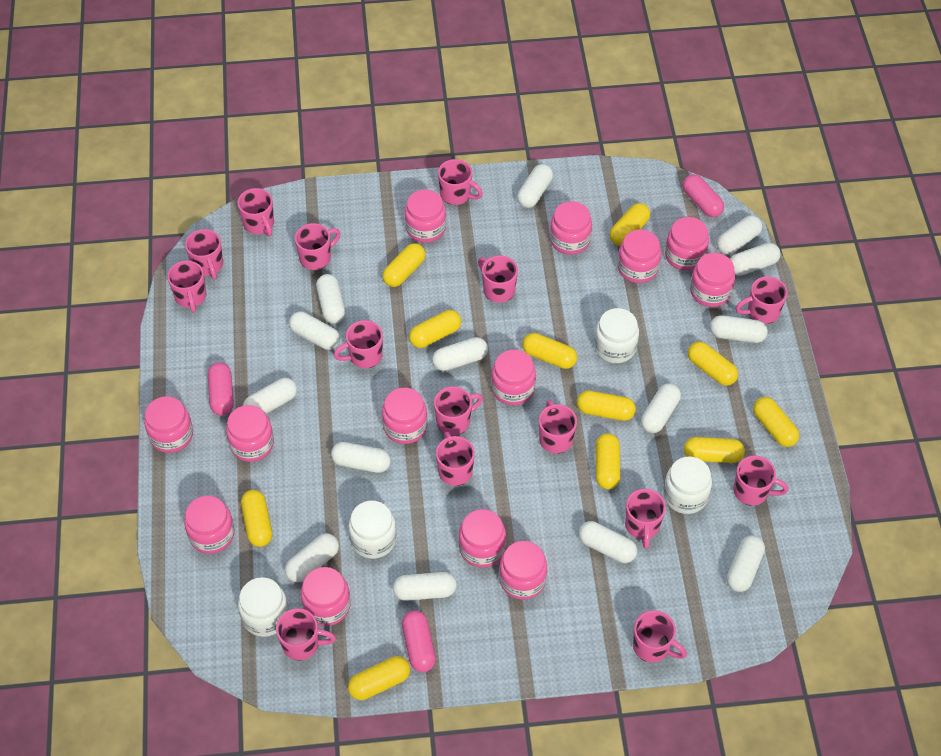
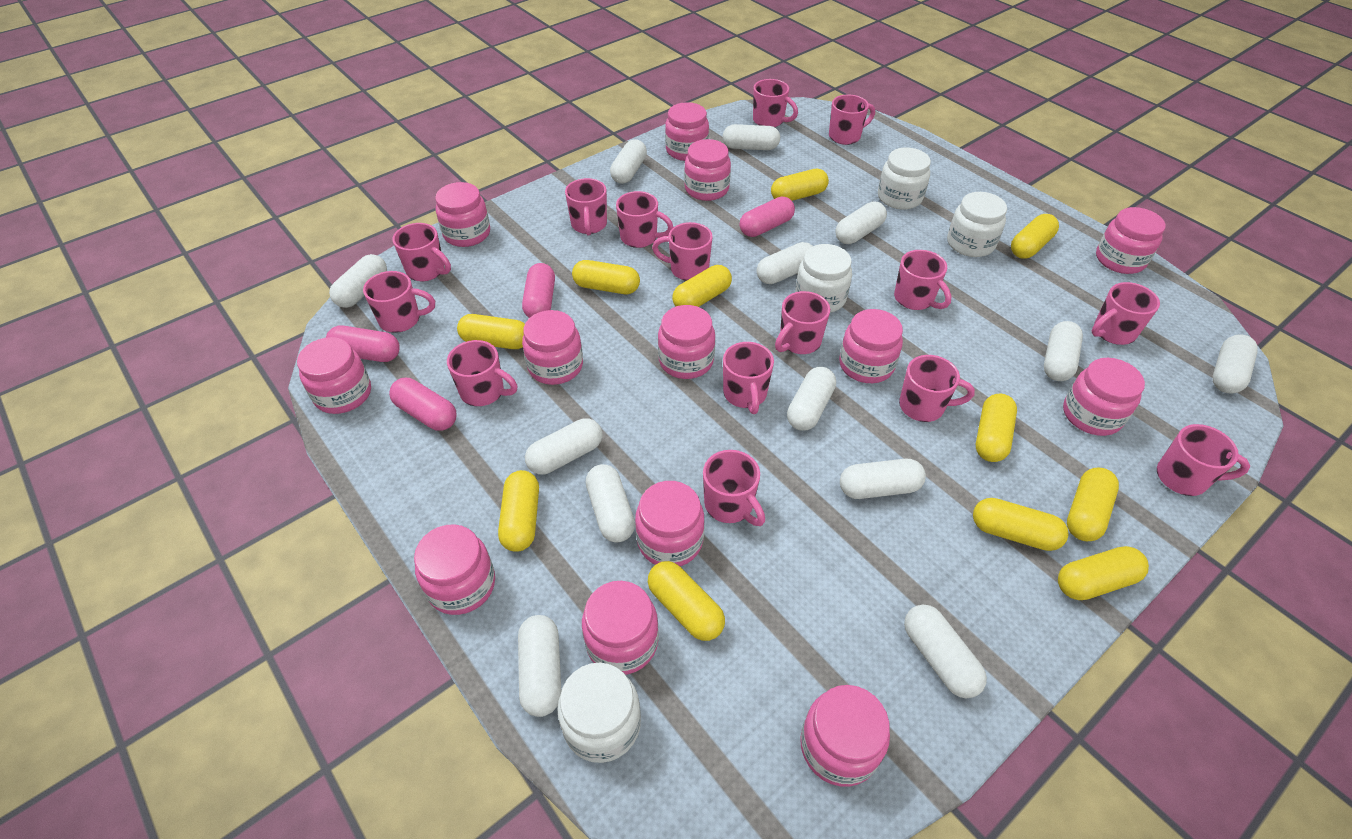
pink capsule: [208,362,234,416] [402,610,436,672] [683,174,724,217] = 3 -> [326,326,400,362] [389,378,457,431] [522,263,555,318] [740,197,795,237] = 4
white capsule: [243,378,297,414] [285,533,339,582] [289,311,340,350] [316,274,345,324] [331,442,391,473] [393,572,457,601] [432,337,488,371] [517,164,553,208] [579,521,637,563] [641,383,681,433] [710,315,768,343] [717,216,762,255] [727,535,765,592] [730,243,781,276] = 14 -> [329,254,387,308] [518,615,561,717] [525,419,602,475] [586,464,635,542] [610,139,647,184] [723,124,780,150] [757,242,813,284] [787,367,836,431] [835,202,887,244] [840,459,926,499] [904,605,987,698] [1044,321,1083,381] [1213,335,1258,394] = 13

